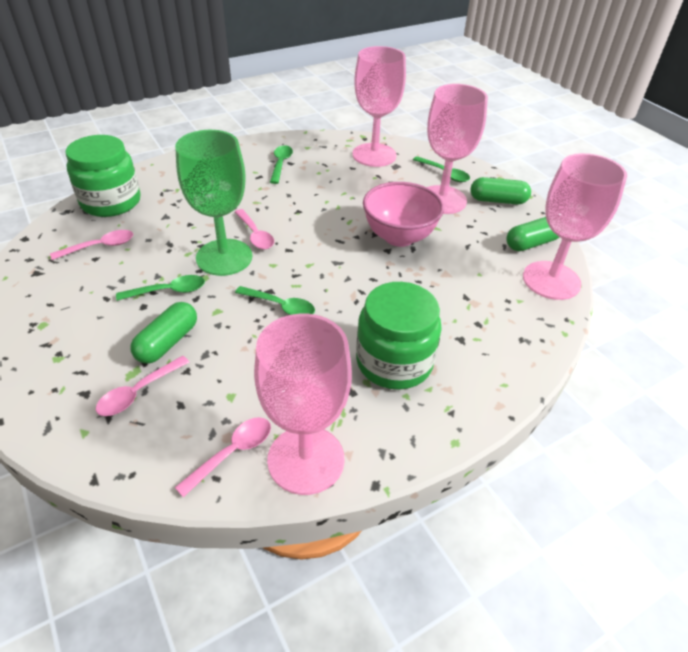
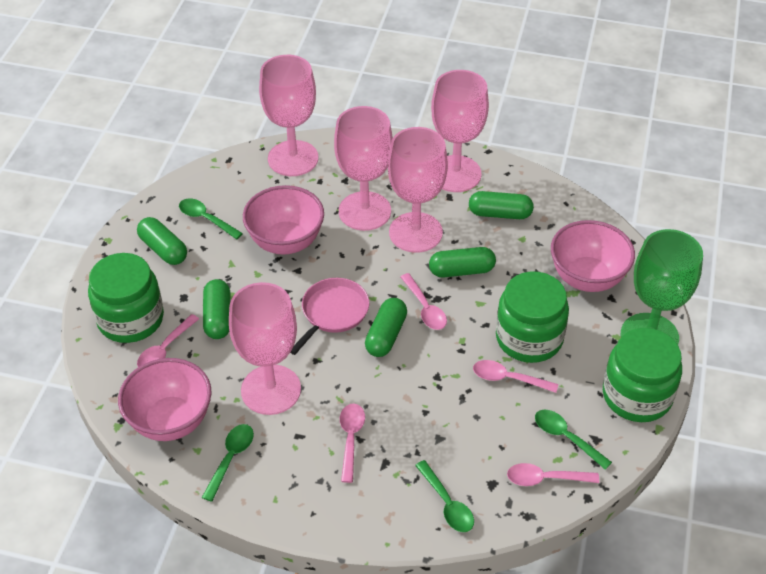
green capsule: [130,302,197,364] [470,177,531,204] [506,217,559,251] = 3 -> [137,217,187,265] [203,279,231,339] [365,298,407,357] [429,247,496,277] [469,191,534,219] = 5
green jar: [65,135,141,217] [356,282,442,390] = 2 -> [88,253,164,343] [496,271,569,363] [603,328,682,422] = 3
pink bowl: [363,182,444,247] = 1 -> [118,358,212,441] [243,185,324,255] [551,220,635,292] = 3
pink goblet: [254,314,352,495] [352,46,406,167] [427,84,488,214] [523,153,627,300] = 4 -> [229,282,301,415] [259,55,318,176] [334,106,393,231] [388,127,448,253] [431,70,489,192] = 5
pink pan: none = 0 -> [290,278,369,355] = 1
pink spoon: [50,230,133,260] [96,356,190,416] [174,417,271,497] [235,209,274,250] = 4 -> [137,314,199,367] [340,403,365,483] [401,273,447,330] [473,360,558,393] [507,463,599,486] = 5

